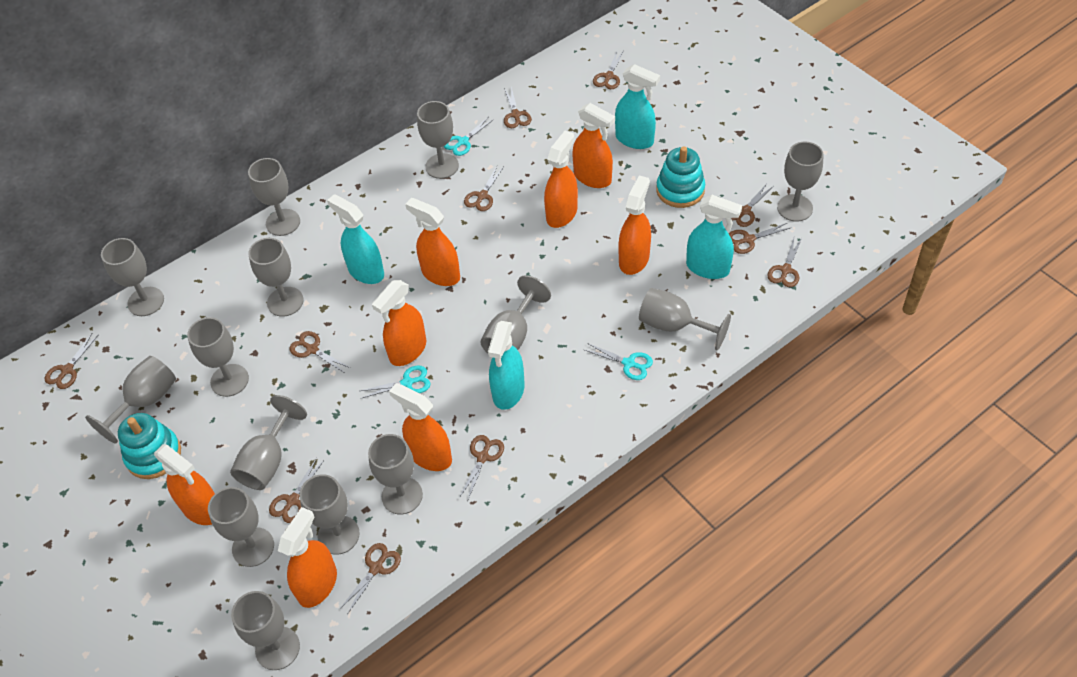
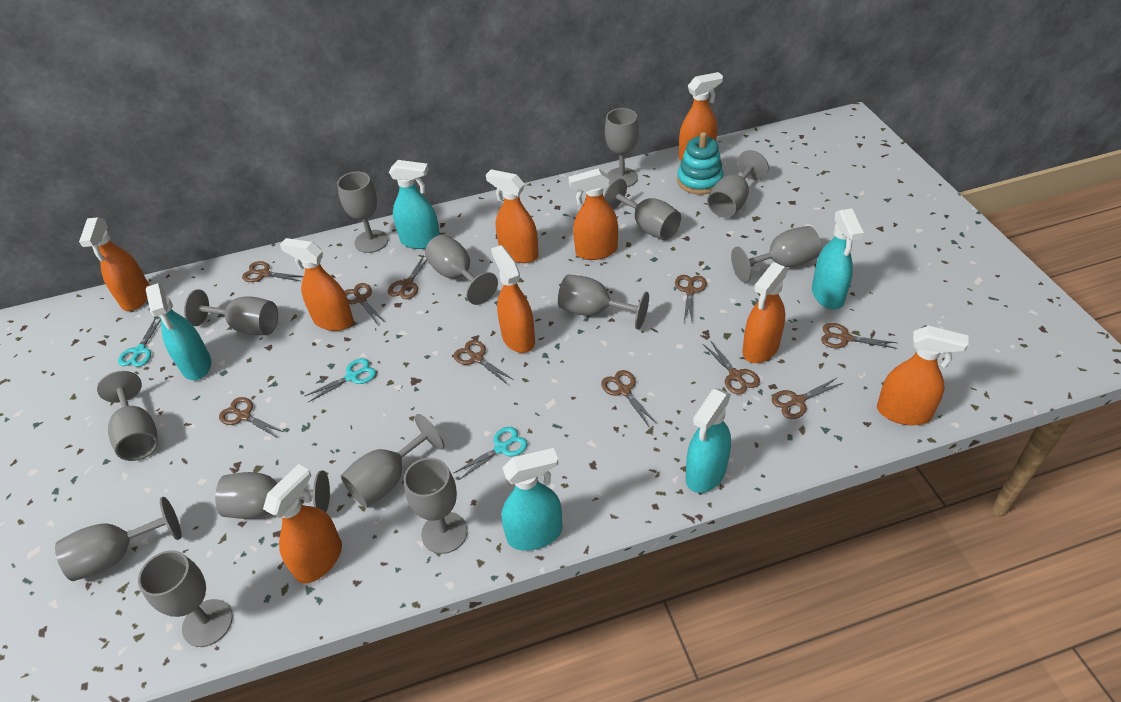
brown scissors: [45,333,98,389] [269,458,324,523] [289,331,350,372] [339,543,401,613] [459,435,504,501] [464,166,504,211] [504,87,532,128] [593,51,623,89] [729,223,790,254] [731,184,772,227] [767,235,802,287] = 11 -> [219,397,284,437] [242,261,304,282] [344,283,386,325] [388,255,427,299] [454,340,514,385] [601,370,657,426] [675,275,707,321] [703,340,760,395] [772,378,843,419] [821,323,898,349] = 10
orange spray bottle: [154,444,215,525] [278,507,337,608] [372,280,426,366] [389,383,452,471] [405,198,460,286] [544,131,578,228] [572,103,615,188] [618,175,651,275] = 8 -> [79,217,150,311] [263,464,342,583] [280,238,354,331] [486,169,539,263] [491,245,535,353] [568,168,618,260] [679,72,723,161] [742,262,788,363] [877,326,968,425] = 9
turquoise spray bottle: [327,194,384,284] [488,321,525,410] [615,64,660,149] [686,195,742,279] = 4 -> [146,283,211,380] [389,160,440,249] [501,448,562,551] [686,389,731,493] [812,209,864,309] = 5
turquoise stacking toy: [118,413,181,479] [656,146,705,208] = 2 -> [677,132,724,195] = 1

